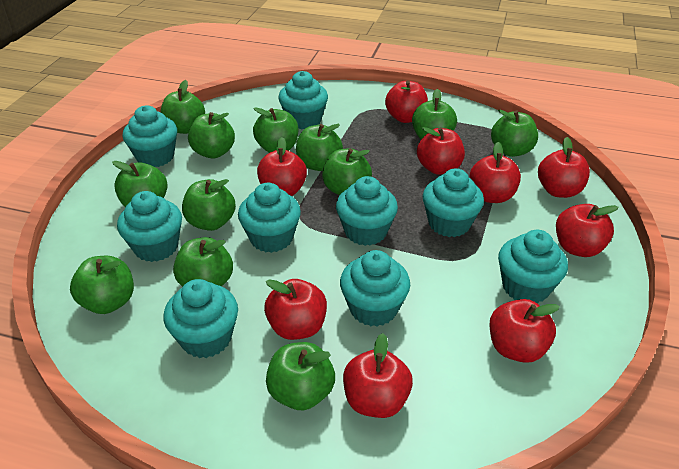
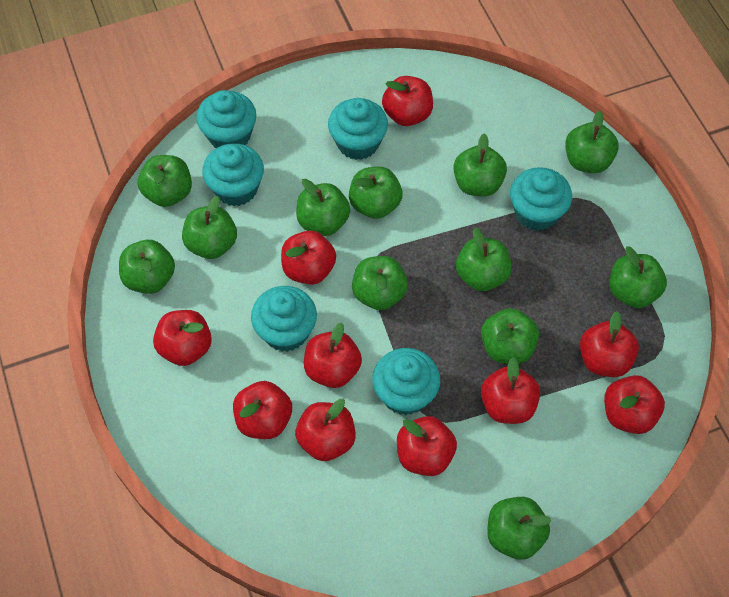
red apple: [257,137,307,196] [264,279,327,340] [343,333,413,418] [385,80,428,123] [417,127,465,175] [469,142,521,203] [490,299,560,363] [538,137,590,198] [556,204,619,257] = 9 -> [153,310,212,366] [233,381,292,439] [281,231,336,285] [296,399,356,461] [304,322,362,388] [382,76,433,126] [397,416,457,476] [481,357,540,424] [580,311,639,377] [604,375,665,434] = 10
turquoise cupcake: [117,191,182,262] [123,105,177,167] [164,279,238,358] [238,183,301,253] [278,71,328,130] [336,176,398,246] [340,250,410,326] [423,169,484,237] [498,230,568,303] = 9 -> [196,90,256,148] [202,143,264,206] [251,286,317,352] [328,98,388,160] [373,348,440,415] [510,167,572,231] = 6

